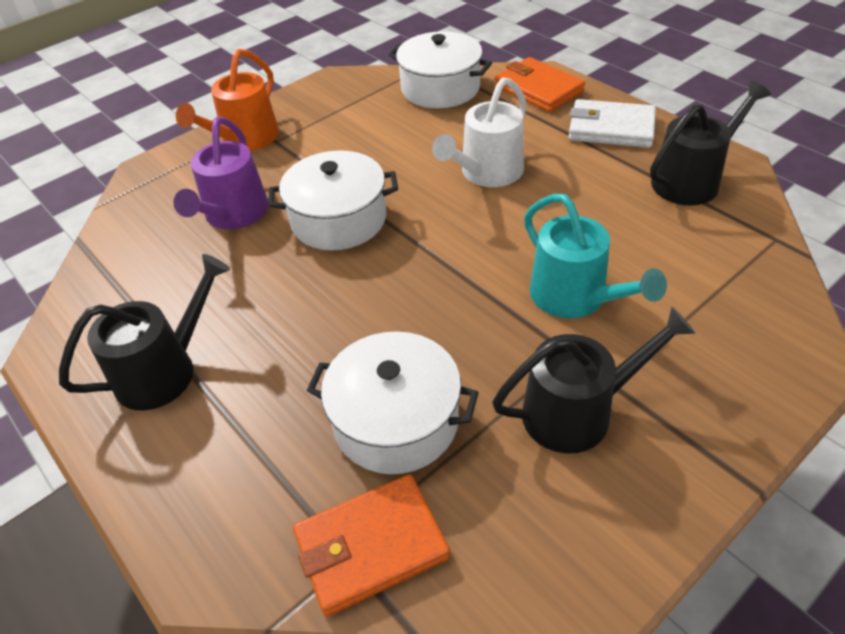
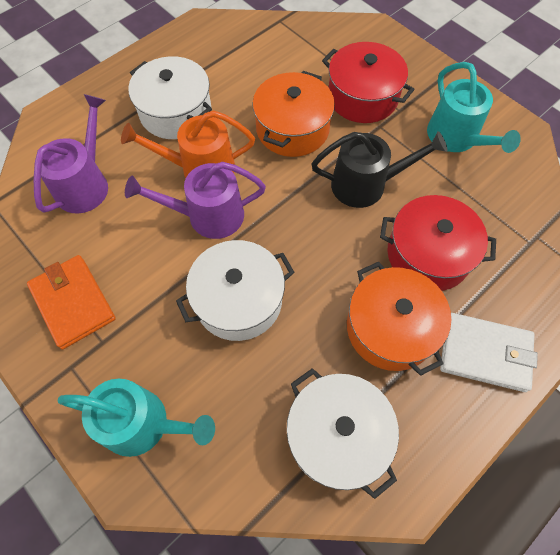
black watering can: [59,254,230,410] [492,307,696,453] [650,80,771,206] = 3 -> [311,131,448,208] = 1
orange pot: none = 0 -> [252,71,335,157] [347,262,451,376] = 2
orange wallet: [293,474,450,616] [494,57,585,112] = 2 -> [27,255,116,349] = 1
purple watering can: [173,117,269,229] = 1 -> [34,94,108,213] [125,162,266,239] = 2
red pot: none = 0 -> [322,42,414,123] [380,195,496,291] = 2
turquoise watering can: [524,194,667,318] = 1 -> [57,379,215,457] [427,62,521,153] = 2
white watering can: [432,77,527,187] = 1 -> none = 0

